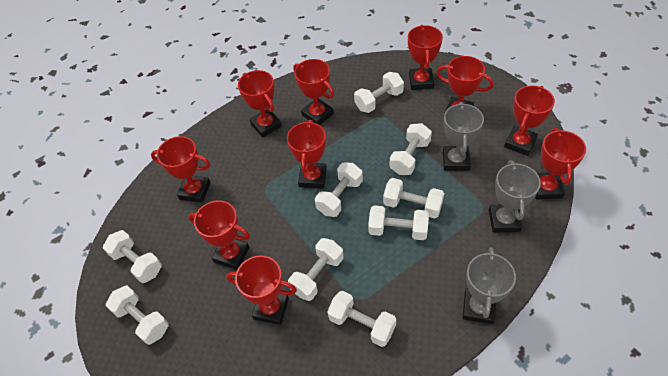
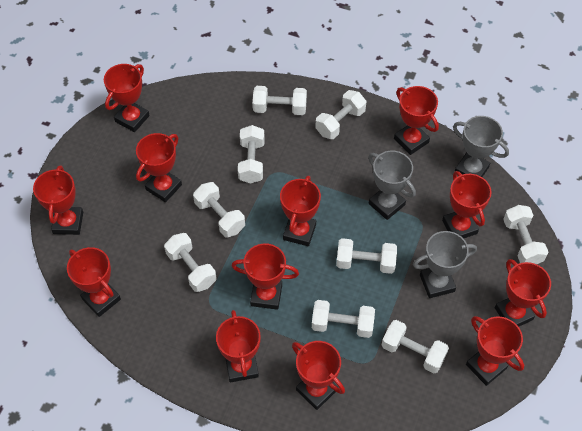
red trophy: [151,136,211,203] [188,201,250,270] [226,255,297,325] [238,70,282,138] [287,120,327,188] [293,59,334,125] [408,25,443,90] [436,56,494,114] [504,85,555,156] [535,128,586,200] = 10 -> [33,165,83,235] [67,247,121,317] [104,64,150,132] [136,133,182,202] [216,310,261,383] [232,243,299,310] [280,175,321,246] [292,341,345,410] [394,86,439,155] [442,171,492,239] [466,316,524,386] [495,259,551,327] = 12

